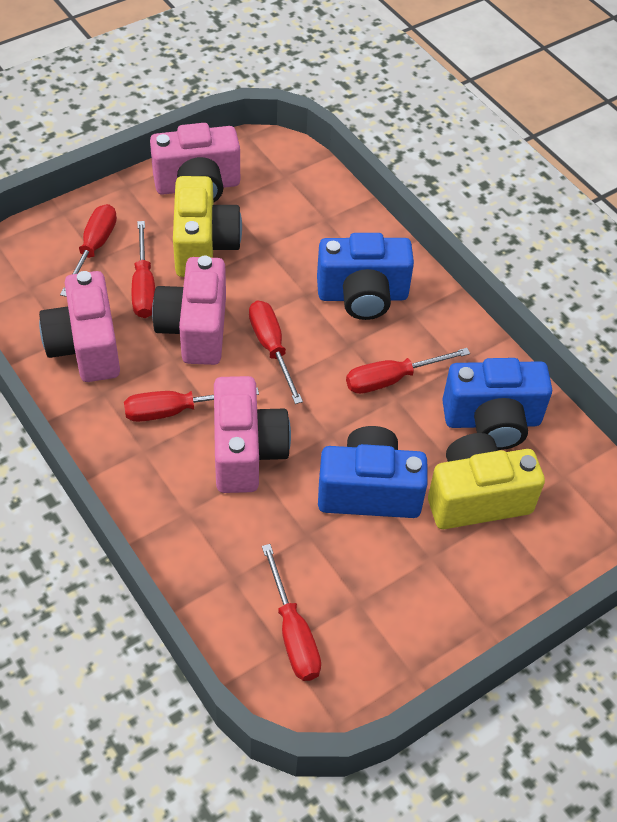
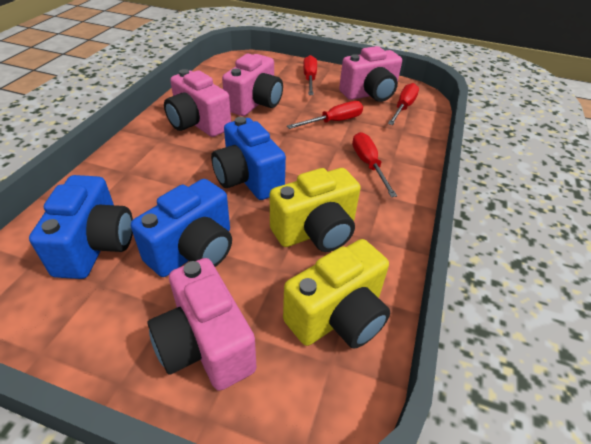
red screwdriver: [60,204,117,297] [124,388,259,422] [132,221,155,318] [249,301,303,404] [262,544,321,681] [346,348,470,394] = 6 -> [287,101,363,129] [303,55,317,95] [352,132,397,197] [388,83,419,125] = 4

